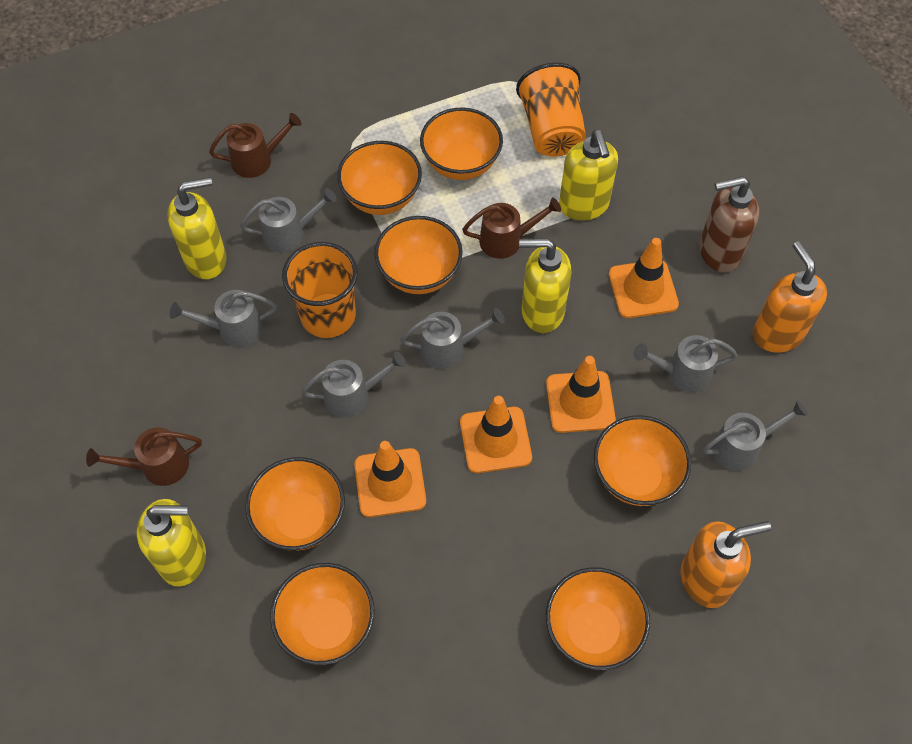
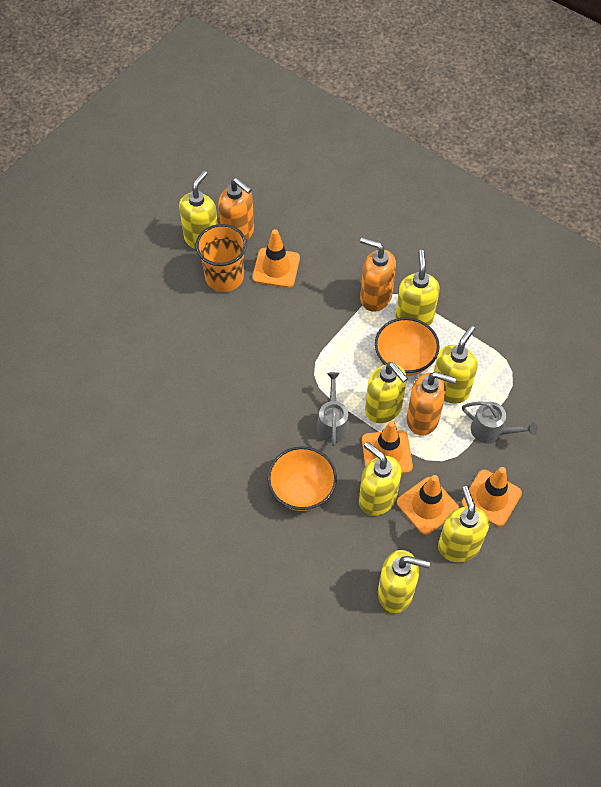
brown soap dispenser: [699,176,759,272] = 1 -> none = 0
brown watering can: [86,427,202,486] [209,113,302,178] [462,197,561,259] = 3 -> none = 0
grey watering can: [170,290,277,347] [240,188,337,253] [301,351,406,417] [400,308,505,369] [634,335,738,393] [703,400,808,471] = 6 -> [317,372,349,446] [462,401,537,444] = 2
orange bowl: [245,457,345,551] [270,563,374,665] [337,141,422,215] [374,216,463,294] [420,108,503,180] [546,567,650,670] [594,415,691,506] = 7 -> [267,446,337,511] [375,317,440,376] = 2
orange cup: [282,242,358,338] [516,62,586,157] = 2 -> [195,224,247,292] = 1
orange soap dispenser: [681,521,771,608] [753,241,827,353] = 2 -> [218,178,254,240] [360,237,396,312] [407,372,456,436] = 3
yellow soap dispenser: [137,499,206,587] [167,177,226,279] [519,239,571,333] [559,130,618,221] = 4 -> [179,171,218,249] [359,442,401,516] [365,362,408,423] [378,550,430,613] [395,250,440,325] [434,326,478,404] [438,486,489,562] = 7

